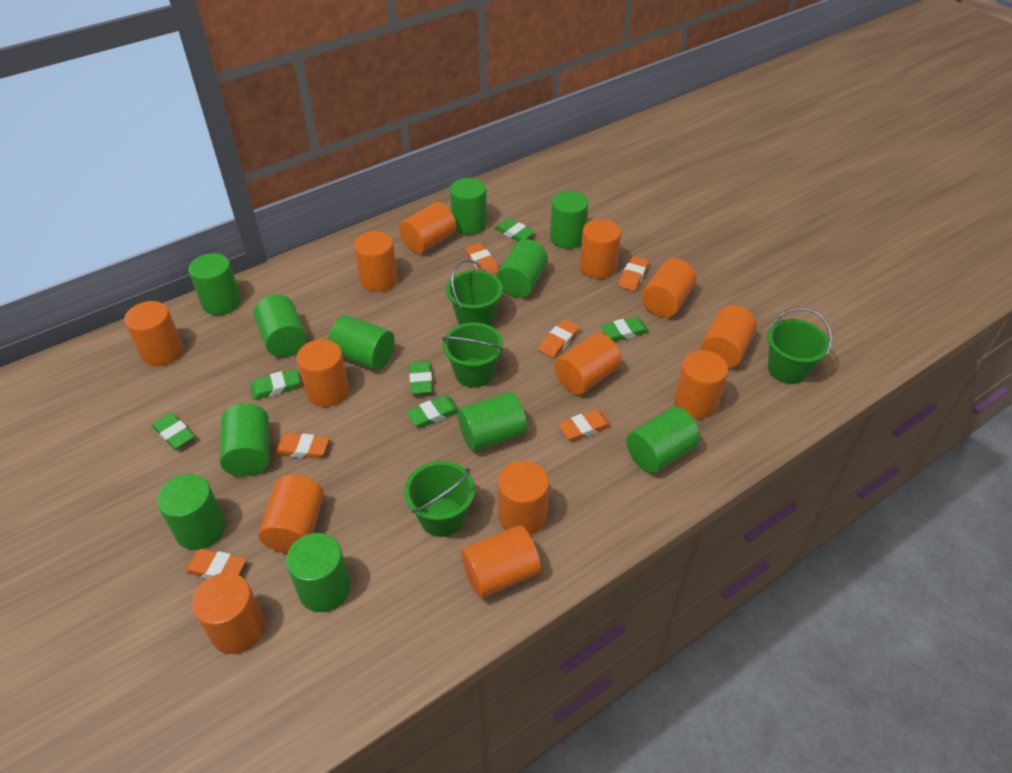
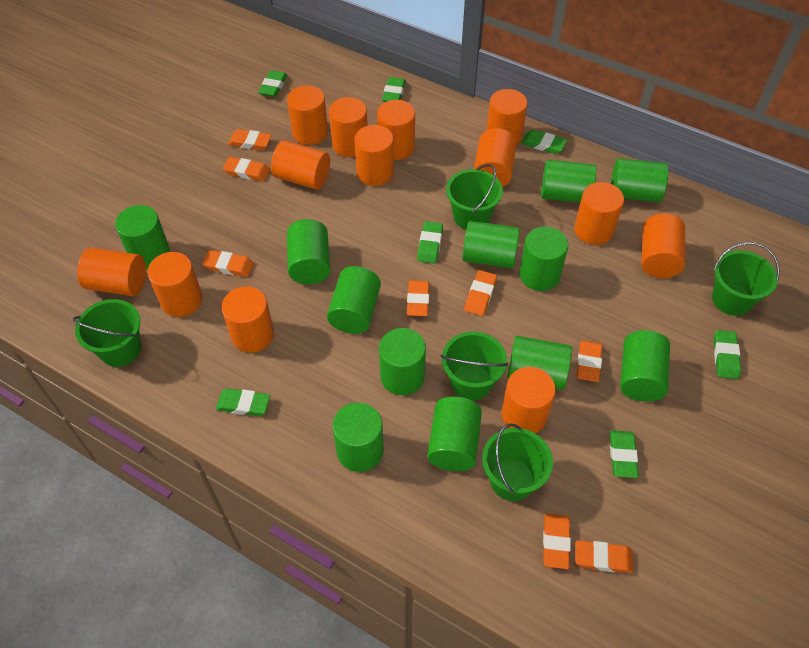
green bucket: [404,461,475,537] [442,322,504,388] [446,260,503,326] [767,308,832,384] = 4 -> [73,299,141,367] [441,331,508,401] [446,164,503,230] [482,423,553,501] [712,242,780,316] = 5
green cylinder: [157,474,225,550] [188,253,241,315] [220,403,269,476] [254,294,307,357] [286,533,351,612] [328,315,395,370] [450,178,487,235] [458,391,527,451] [496,239,548,298] [550,191,588,249] [626,407,700,473] = 11 -> [115,205,170,269] [287,219,330,284] [327,266,381,334] [333,403,384,472] [379,328,426,395] [427,397,482,471] [462,221,520,268] [507,336,572,390] [519,227,568,291] [541,160,596,203] [611,158,668,202] [620,330,670,402] = 12
green eraser: [152,413,195,449] [250,369,300,400] [406,395,459,428] [409,361,432,395] [494,218,535,241] [601,317,649,341] = 6 -> [216,388,270,416] [258,70,287,97] [382,77,406,102] [417,221,443,264] [521,130,567,154] [610,430,638,478] [713,330,741,379] = 7
orange eraser: [185,549,246,579] [275,433,329,459] [465,243,499,274] [538,319,579,358] [558,409,611,441] [618,256,649,291] = 6 -> [202,250,254,277] [223,157,270,182] [228,129,272,150] [407,280,429,316] [464,270,497,316] [543,514,571,569] [576,540,633,573] [577,340,603,382] = 8

